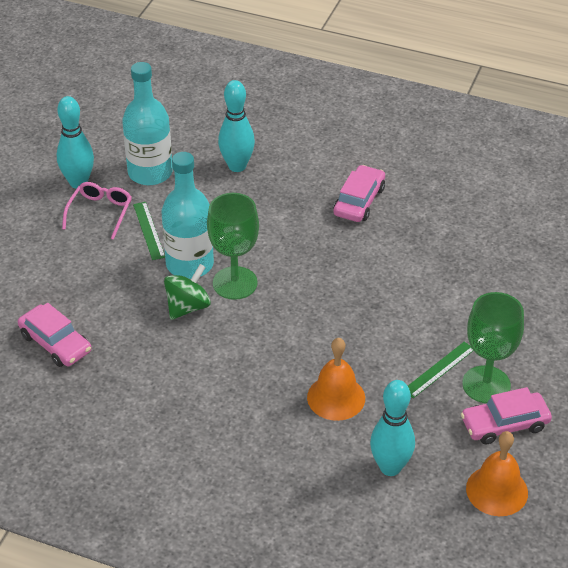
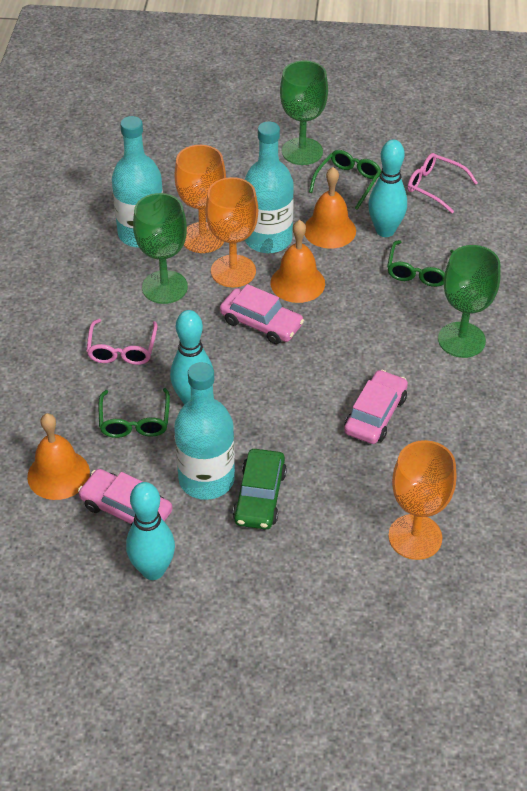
green car: none = 0 -> [233,449,287,529] = 1
green glasses: none = 0 -> [98,388,170,438] [309,150,381,210] [387,240,454,287] = 3
green goblet: [207,193,259,300] [462,292,524,403] = 2 -> [133,193,188,304] [280,61,328,165] [438,245,501,358] = 3
green ruler: [133,202,165,260] [408,342,473,398] = 2 -> none = 0
green spinning top: [164,264,211,320] = 1 -> none = 0
orange bell: [307,338,365,421] [466,431,528,516] = 2 -> [27,413,90,500] [270,220,325,303] [305,167,356,249] = 3
orange goblet: none = 0 -> [175,145,226,253] [206,177,258,287] [388,440,456,560] = 3
pink glasses: [62,182,132,240] = 1 -> [86,319,158,365] [407,153,478,214] = 2
turquoise bottle: [122,62,173,185] [162,152,214,279] = 2 -> [112,116,163,248] [174,362,235,500] [244,121,294,253] = 3

